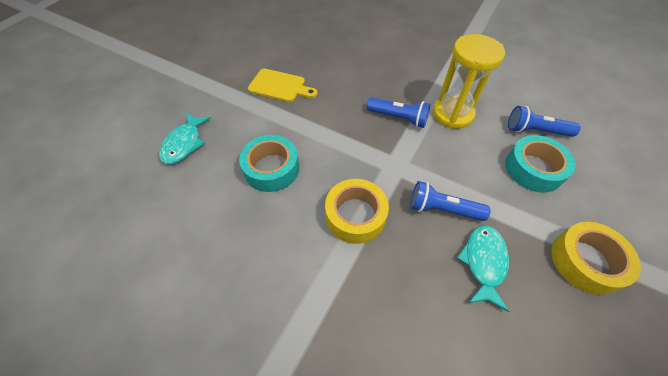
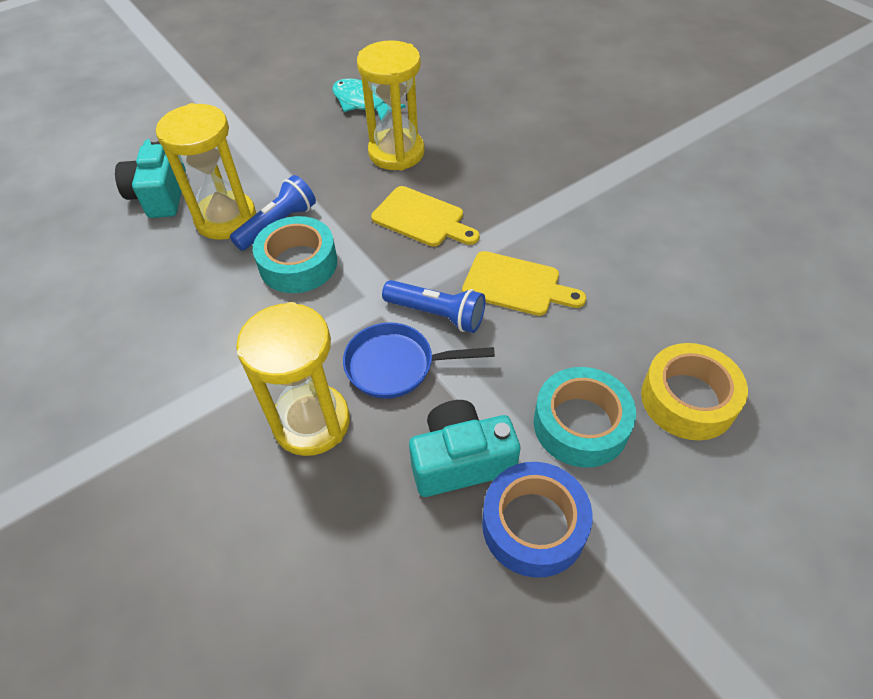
blue flashlight: [367,97,430,128] [410,181,491,221] [508,106,581,137] = 3 -> [230,175,316,251] [382,280,485,333] = 2
blue pan: none = 0 -> [343,322,495,399] = 1
blue tape: none = 0 -> [482,462,593,578] = 1
turquoise camera: none = 0 -> [115,136,186,218] [409,400,520,497] = 2
turquoise fish: [159,113,211,164] [457,225,509,312] = 2 -> [332,78,406,120] = 1
yellow cutting board: [248,69,318,102] = 1 -> [371,186,480,247] [462,251,586,316] = 2
yellow hourglass: [433,34,505,129] = 1 -> [156,103,256,240] [236,302,350,456] [357,40,425,171] = 3
yellow tape: [325,179,389,244] [551,222,641,295] = 2 -> [641,343,748,440] = 1

